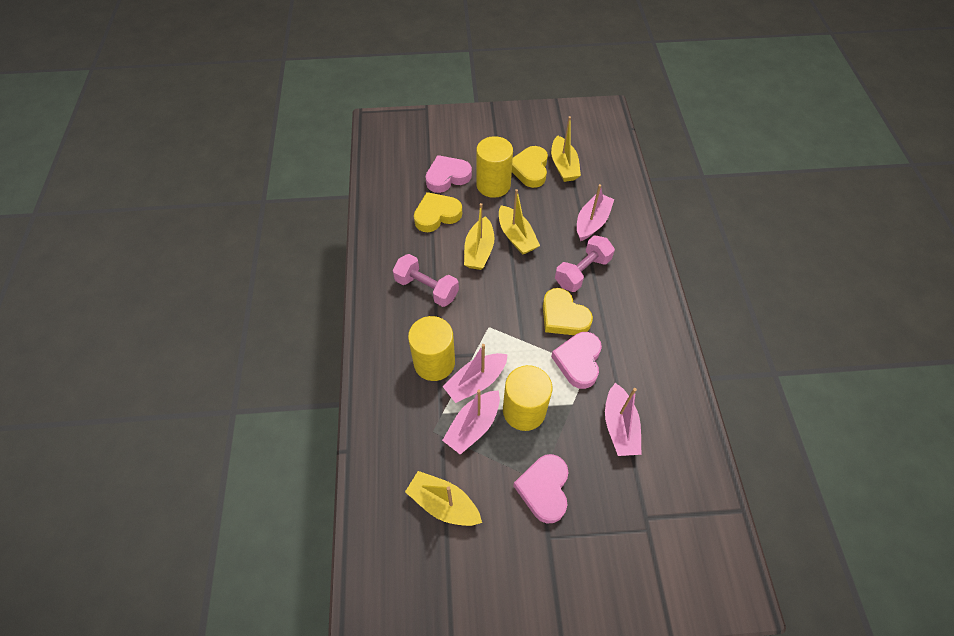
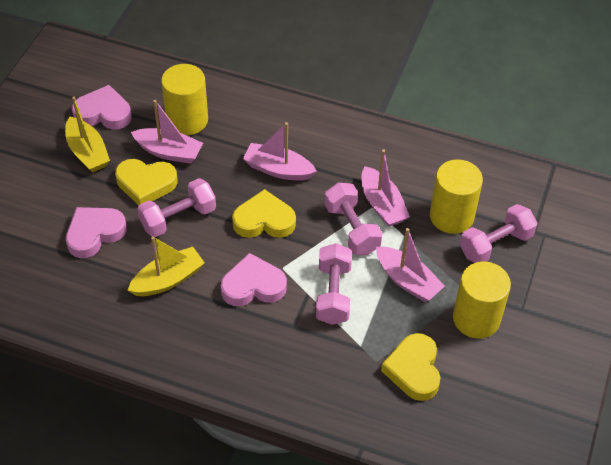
pink dumbbell: [393,254,459,307] [555,235,615,292] = 2 -> [137,178,216,237] [316,243,352,325] [325,183,382,255] [460,204,537,263] = 4
yellow boat: [405,471,482,526] [464,203,494,270] [499,189,540,255] [551,116,581,182] = 4 -> [65,97,110,172] [127,236,205,296] = 2

